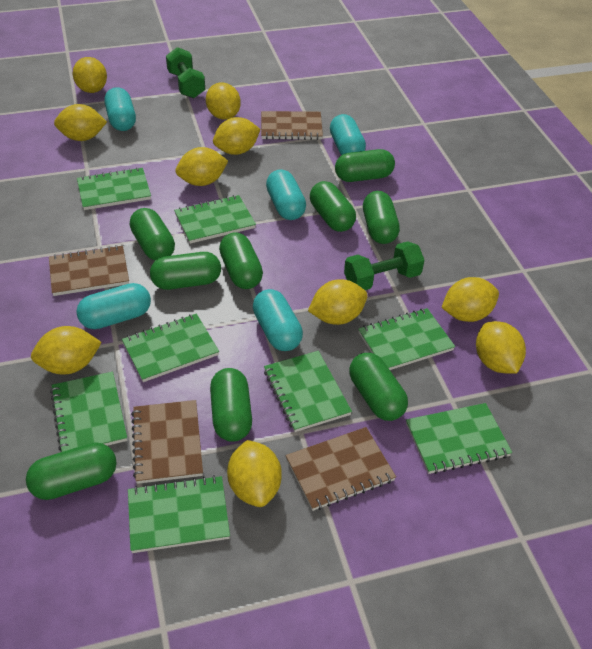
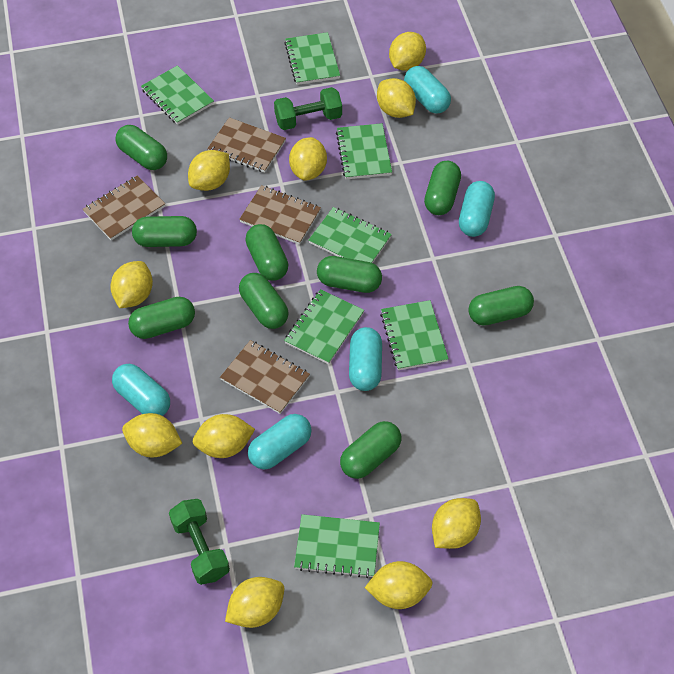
green notebook: [50,372,127,452] [77,167,151,210] [122,314,219,382] [128,475,230,553] [174,195,256,244] [264,351,352,432] [358,308,455,370] [406,403,512,474] = 8 -> [141,65,214,125] [284,32,340,85] [284,289,364,364] [294,514,380,578] [308,207,392,263] [336,123,392,179] [380,300,449,370] = 7

